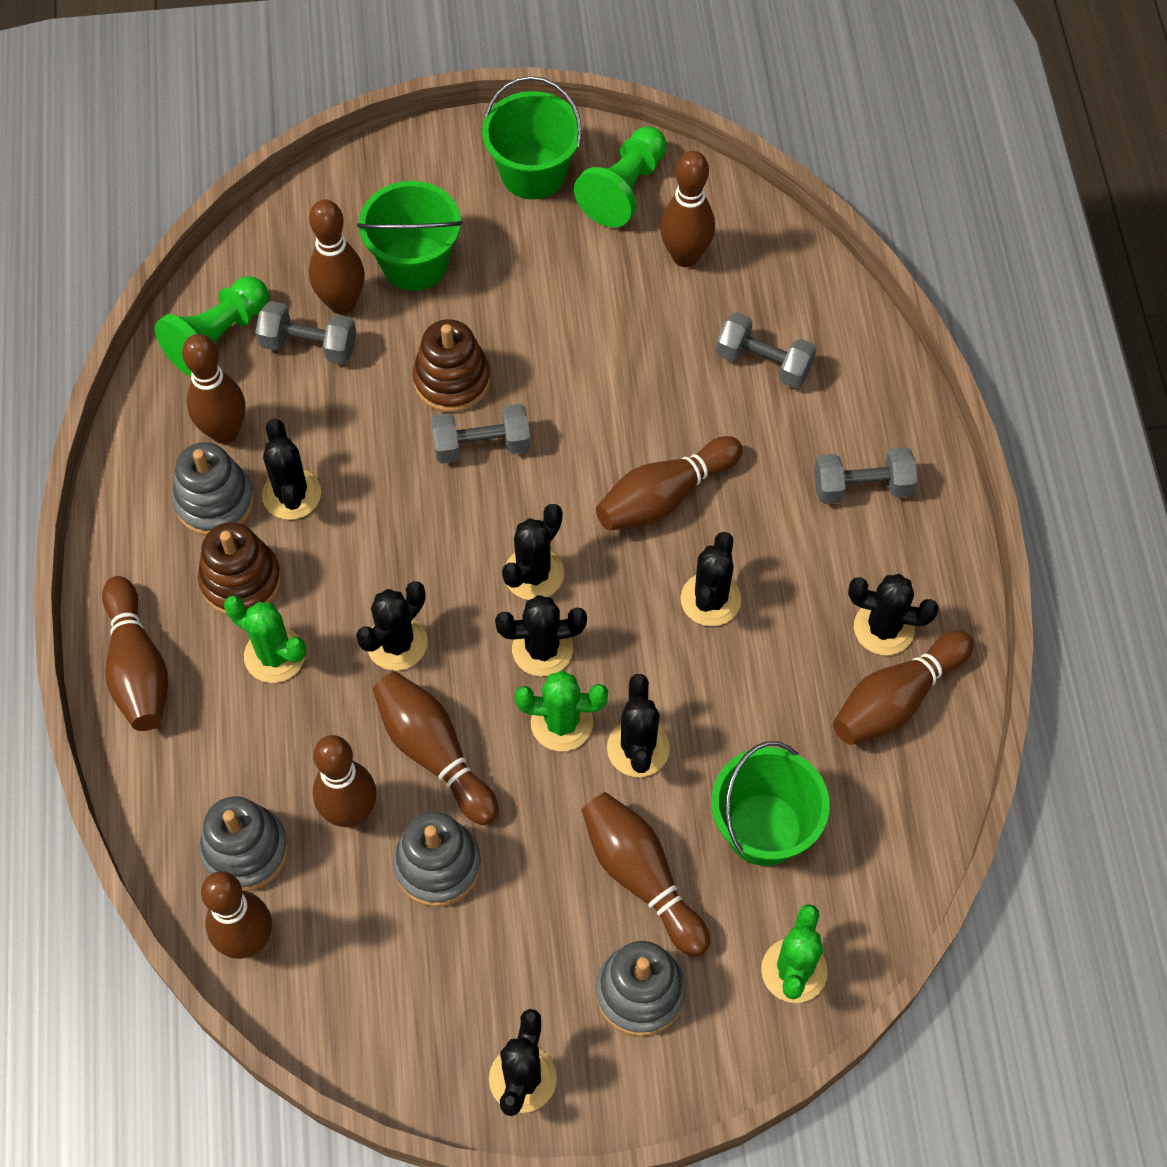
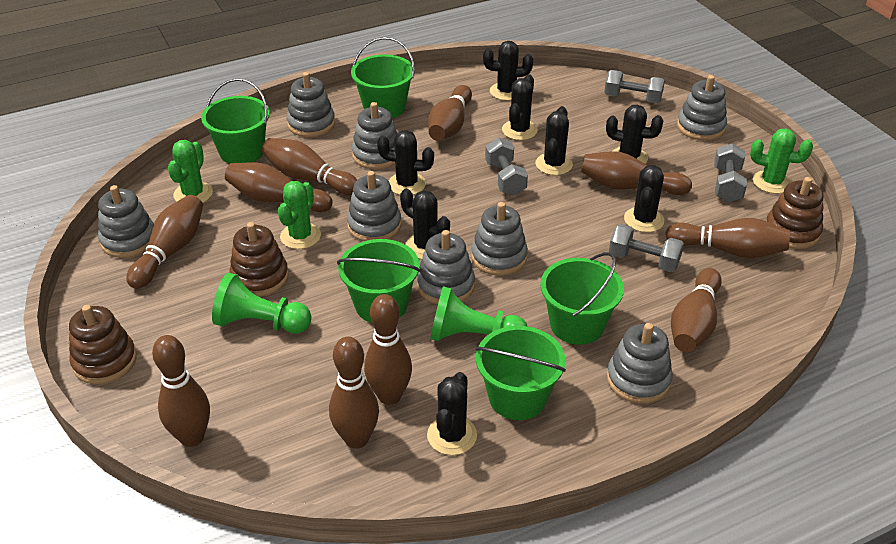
brown stacking toy: [198,522,282,615] [413,319,490,412] = 2 -> [69,305,137,385] [229,222,289,297] [766,177,824,249] = 3
green bucket: [357,181,463,291] [482,76,582,199] [711,741,830,866] = 3 -> [201,78,270,164] [337,239,421,323] [351,37,415,118] [475,326,566,420] [540,252,624,345] = 5
grey stacking toy: [172,442,254,536] [199,796,288,891] [393,811,481,907] [596,941,686,1037] = 4 -> [98,185,154,258] [287,72,335,137] [347,171,402,241] [352,102,398,169] [417,230,475,305] [471,202,528,276] [607,323,673,404] [677,75,727,141] = 8

